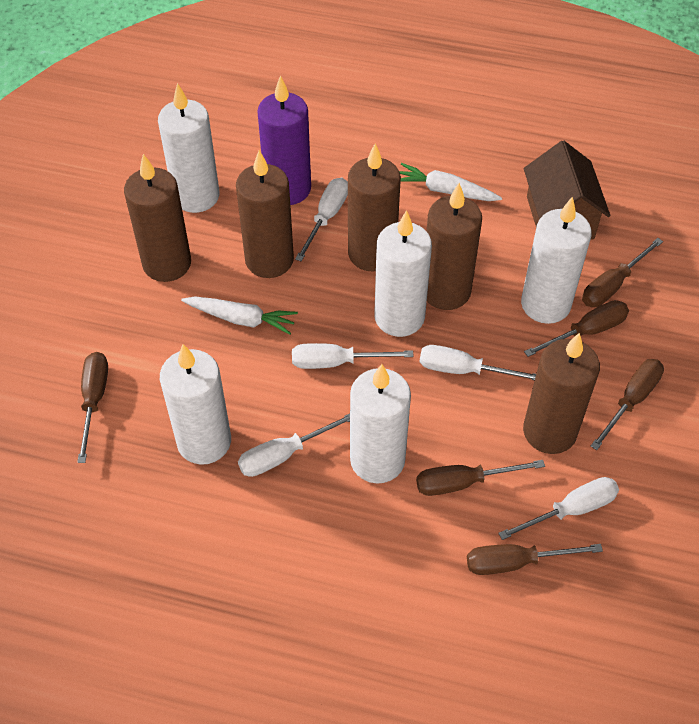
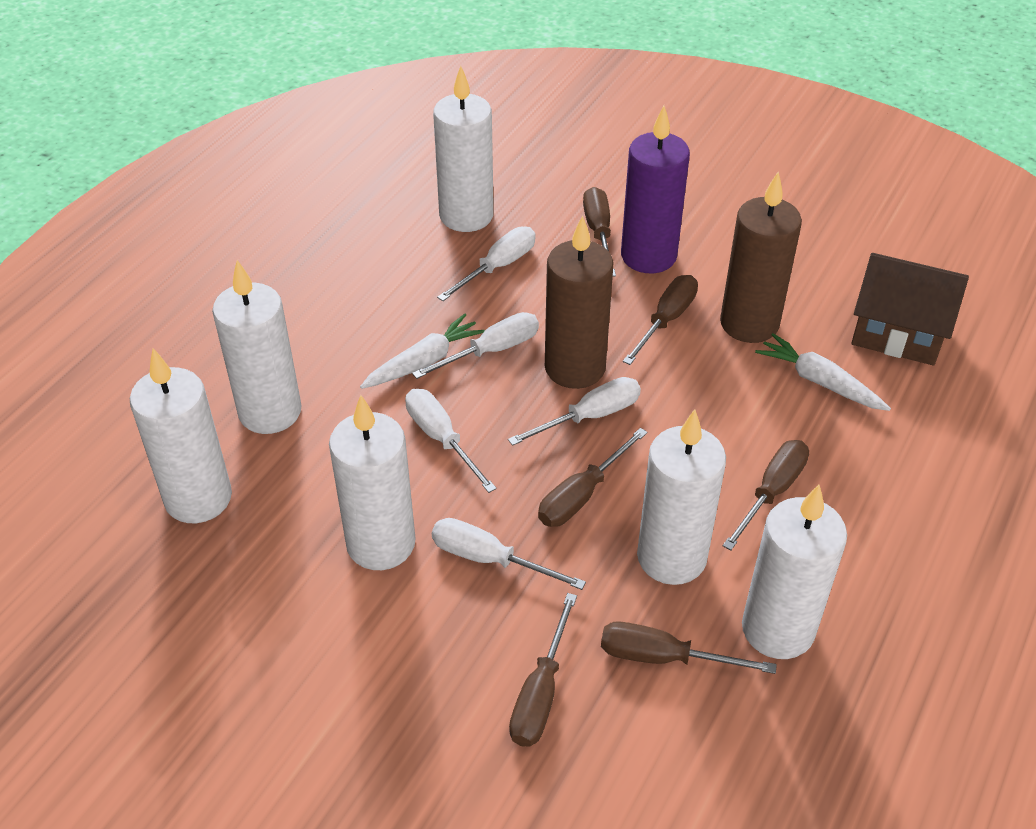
brown candle: [124,154,191,282] [236,150,294,278] [348,143,401,272] [426,183,482,310] [523,332,600,454] = 5 -> [545,215,613,389] [720,172,802,343] = 2
white candle: [158,83,220,213] [160,344,231,465] [350,364,411,483] [374,210,432,337] [521,197,592,324] = 5 -> [130,348,232,523] [212,260,301,434] [329,395,415,570] [433,66,494,232] [637,409,726,585] [742,485,847,659] = 6

